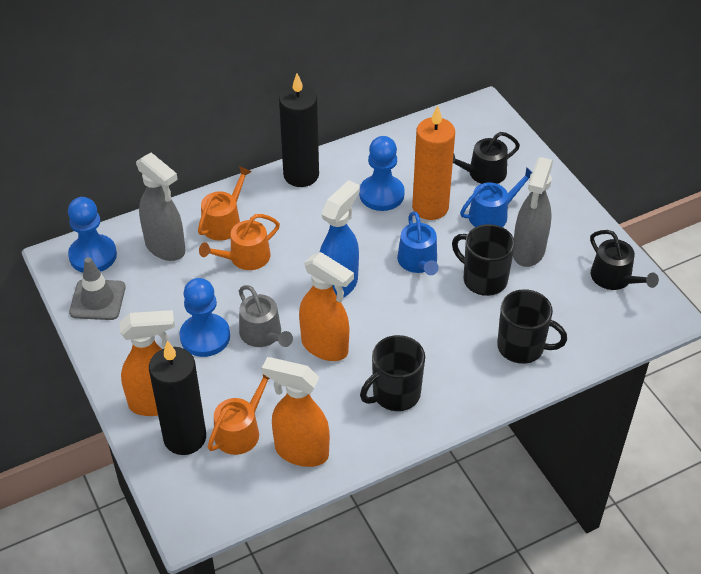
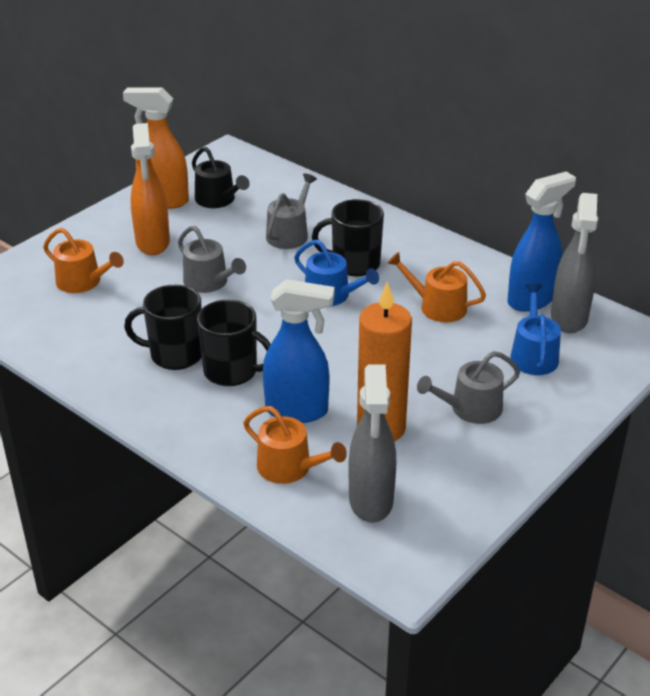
black candle: [149,341,206,455] [279,73,319,187] = 2 -> none = 0
black watering can: [453,132,520,184] [590,230,659,290] = 2 -> [192,147,250,208] = 1
blue pawn: [68,197,117,273] [179,278,230,357] [359,136,405,211] = 3 -> none = 0
blue spray bottle: [320,180,360,298] = 1 -> [263,279,334,423] [507,172,576,312] = 2
grey traffic cone: [69,257,126,320] = 1 -> none = 0
grey watering can: [239,285,293,347] = 1 -> [178,226,246,293] [266,173,317,249] [417,351,520,424] = 3
orange spray bottle: [119,310,175,416] [262,357,330,467] [299,252,354,361] = 3 -> [123,87,189,209] [130,123,170,255] = 2

